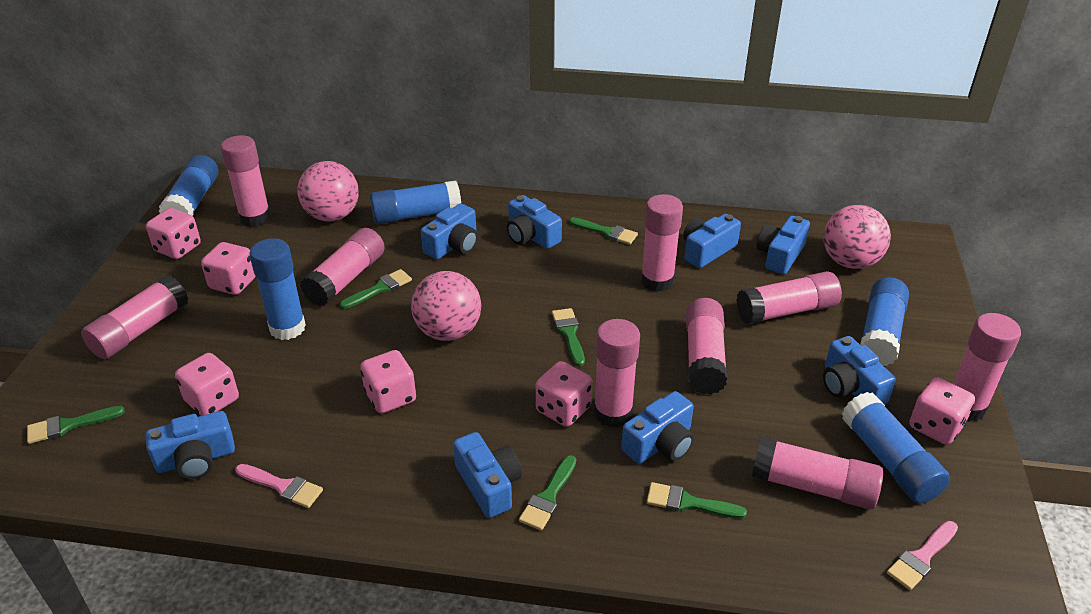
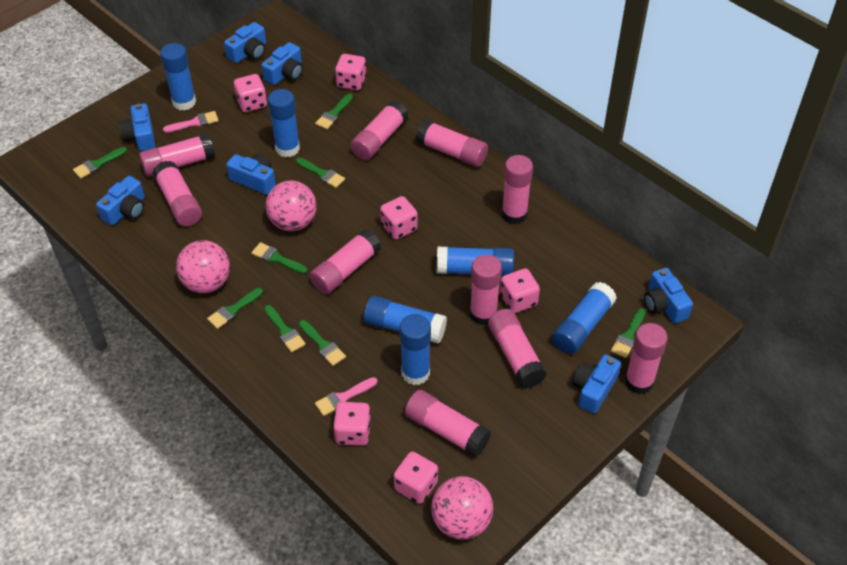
blue camera: [145,411,235,479] [421,203,478,259] [453,432,522,518] [507,195,562,249] [621,391,694,464] [683,214,741,268] [757,216,810,274] [823,336,896,405] = 8 -> [96,176,145,225] [120,103,155,151] [224,22,266,63] [226,153,276,195] [261,42,303,85] [572,354,621,414] [644,268,693,323] = 7
blue glue stick: [159,155,219,216] [250,238,306,340] [370,180,461,224] [842,392,950,504] [860,277,909,366] = 5 -> [160,43,196,111] [268,89,300,157] [364,296,447,344] [399,314,431,385] [437,247,514,276] [552,282,617,354] = 6
green brush: [27,406,125,444] [340,269,412,309] [519,455,576,531] [552,308,585,366] [569,217,638,245] [647,482,747,519] = 6 -> [73,147,127,179] [207,288,263,329] [251,242,307,274] [264,305,306,352] [296,158,345,188] [299,320,346,366] [315,94,353,129] [611,308,646,358] = 8
pink glue stick: [81,275,188,359] [221,135,271,227] [300,228,385,306] [594,319,640,428] [641,194,683,292] [686,298,728,394] [736,271,842,325] [752,436,883,510] [953,313,1021,421] = 9 -> [139,133,215,177] [153,161,202,226] [309,229,381,294] [350,100,408,160] [405,390,491,457] [416,120,488,167] [470,255,502,325] [488,309,547,388] [501,155,533,225] [625,323,668,394] = 10

